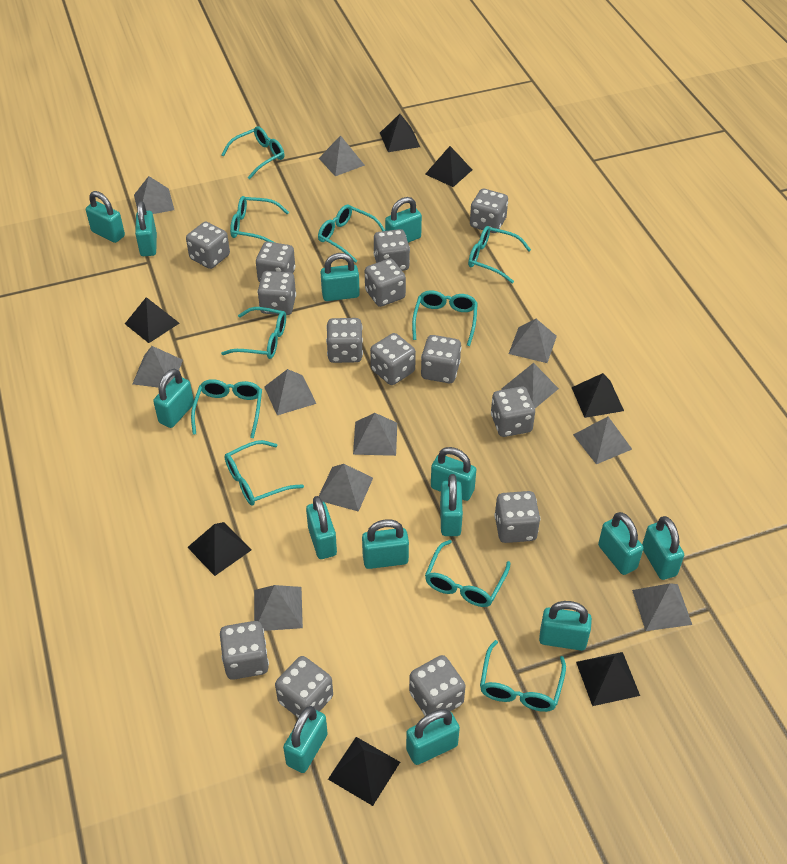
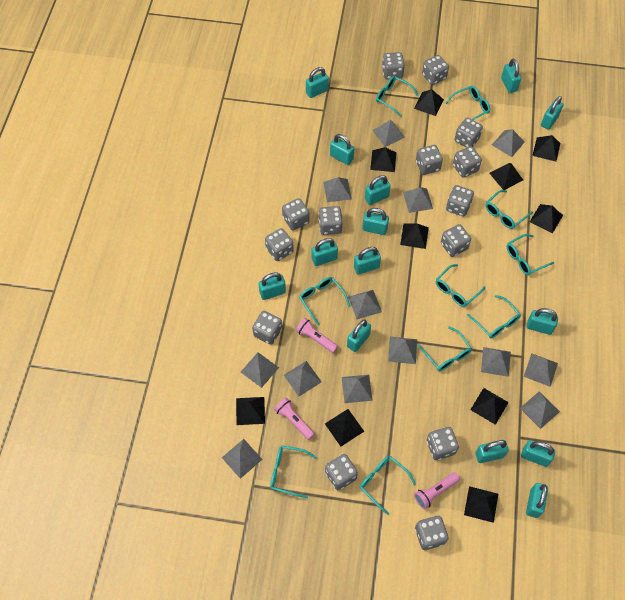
black pyramid: [125,297,179,343] [187,522,251,576] [328,737,400,806] [380,114,420,152] [425,146,472,187] [571,373,624,418] [576,652,640,706] = 7 -> [236,397,265,425] [325,409,364,446] [370,147,396,172] [400,223,429,249] [414,89,444,116] [464,486,498,523] [470,388,509,425] [489,163,523,190] [530,204,563,233] [532,135,561,162] = 10
grey pyramid: [132,346,183,388] [134,176,174,214] [254,585,303,631] [264,369,316,415] [319,135,365,176] [319,464,373,512] [353,413,397,456] [501,363,559,408] [509,319,557,363] [573,417,632,464] [632,583,692,631] = 11 -> [222,439,263,479] [241,352,279,388] [284,361,322,396] [323,177,351,202] [341,375,373,403] [348,290,382,319] [372,120,405,147] [388,337,417,364] [403,187,433,213] [481,347,511,377] [492,129,525,157] [520,391,560,429] [523,353,558,387] = 13
pink flashlight: none = 0 -> [274,398,315,440] [296,318,338,353] [414,472,460,509] = 3

